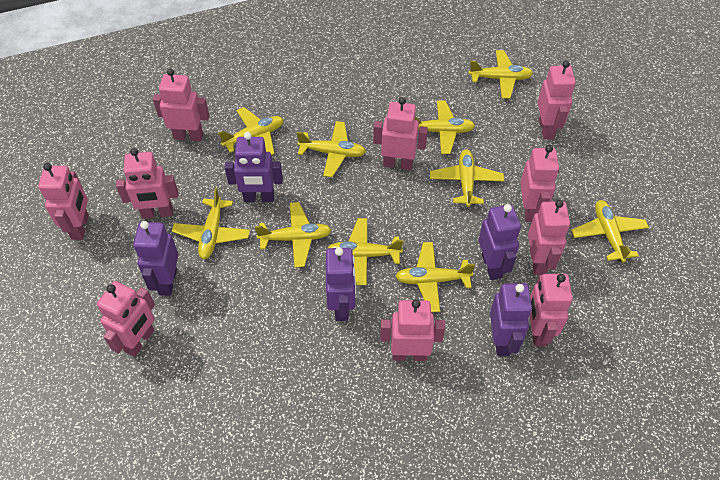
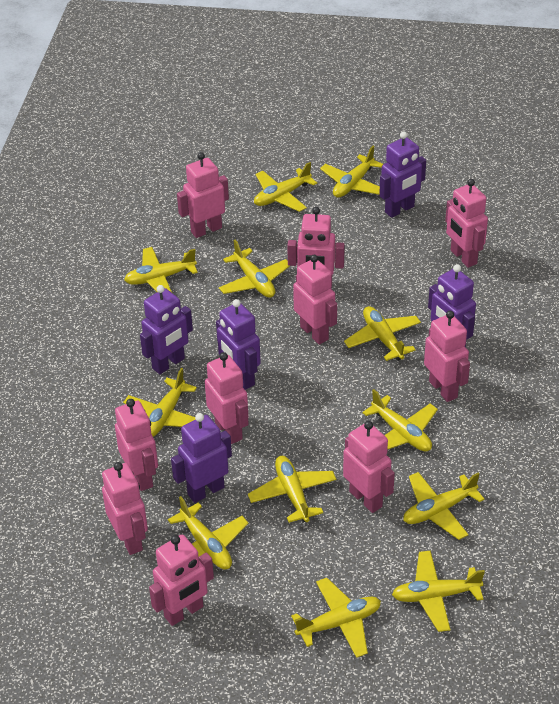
yellow plane: [172,188,250,259] [218,107,284,155] [255,202,331,268] [297,121,366,177] [327,218,404,285] [395,242,475,312] [415,101,475,154] [430,150,504,207] [469,50,533,99] [571,200,649,262] = 10 -> [123,368,197,437] [124,247,198,293] [168,496,249,570] [219,240,290,298] [248,456,337,523] [254,162,317,212] [291,578,381,658] [320,146,383,198] [344,306,421,361] [362,389,438,452] [392,550,485,632] [403,472,485,540] = 12

